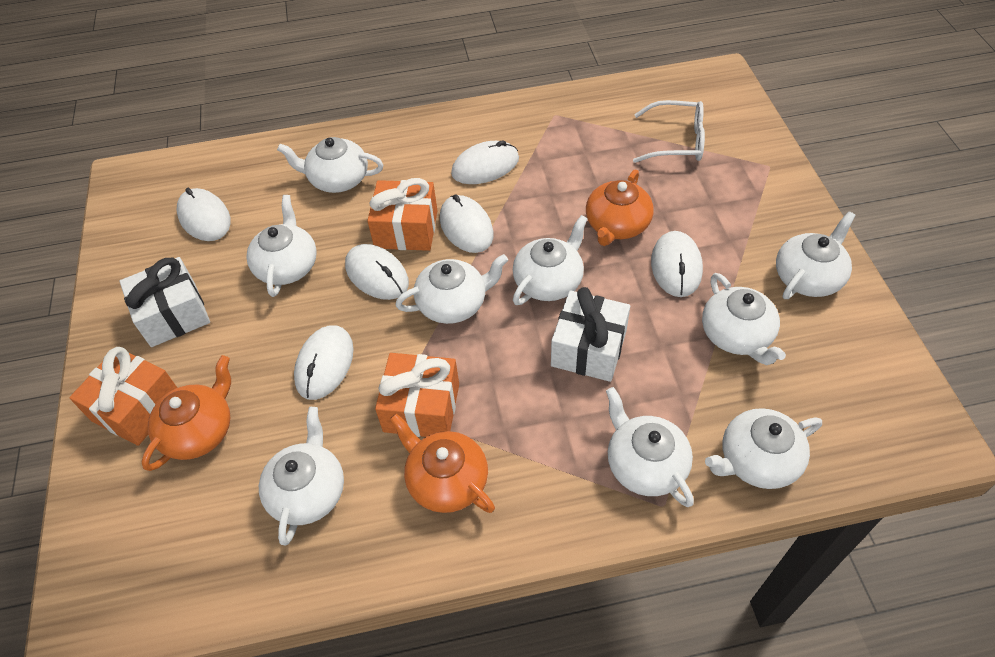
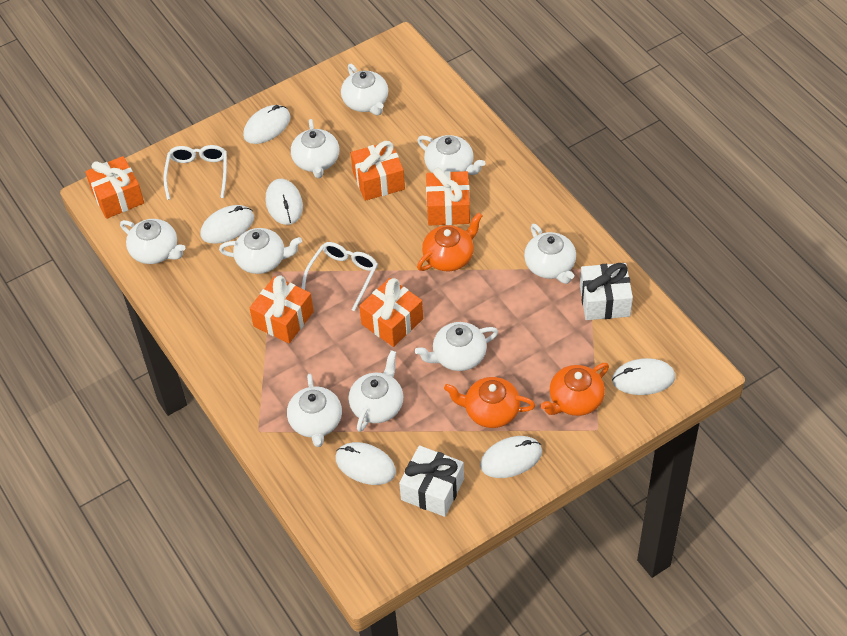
orange gift: [69,347,177,446] [367,178,438,251] [375,353,459,437] = 3 -> [85,156,144,219] [250,276,314,343] [351,141,405,201] [359,278,423,347] [426,167,470,225] = 5
white glasses: [633,100,705,163] = 1 -> [163,145,227,200] [302,242,378,311] = 2

